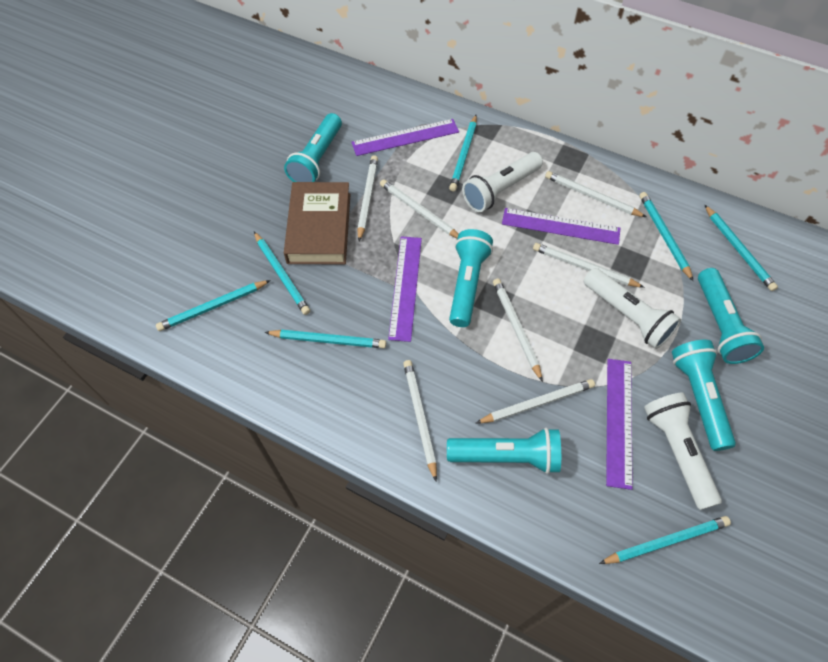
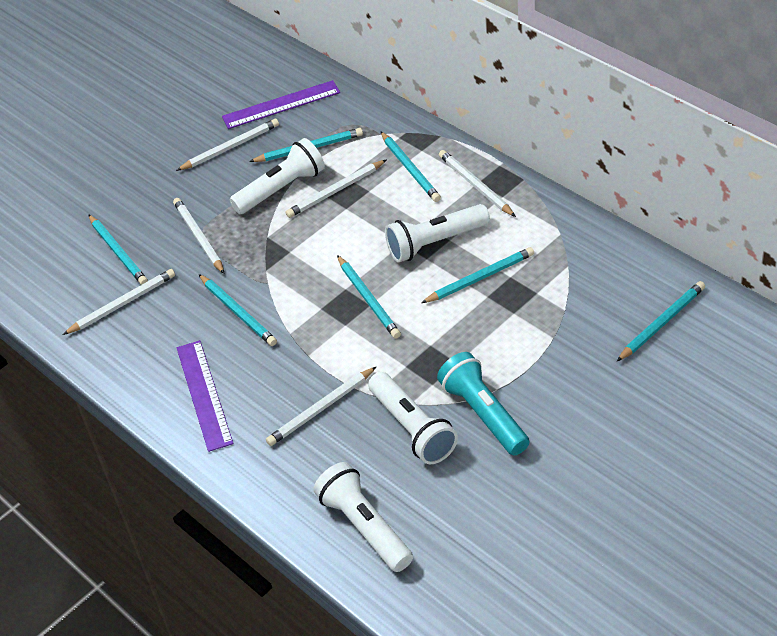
brown book: [284,182,351,264] = 1 -> none = 0
purple ruler: [352,119,459,156] [388,236,422,342] [502,208,620,245] [606,359,633,490] = 4 -> [177,340,233,452] [222,80,340,129] = 2
turquoise flashlight: [284,113,342,182] [447,428,561,474] [449,229,493,327] [672,340,736,451] [698,268,764,364] = 5 -> [437,352,530,455] = 1
white flashlight: [462,152,543,212] [584,268,681,349] [644,393,722,510] = 3 -> [230,138,325,214] [314,462,413,572] [368,372,458,464] [385,204,490,263] = 4
white pencil: [357,155,378,241] [380,179,458,238] [403,360,437,481] [476,379,595,423] [493,279,543,382] [533,243,645,288] [545,171,646,217] = 7 -> [63,269,175,335] [173,198,224,274] [176,119,279,171] [266,366,377,446] [286,160,386,218] [439,150,516,217] = 6

